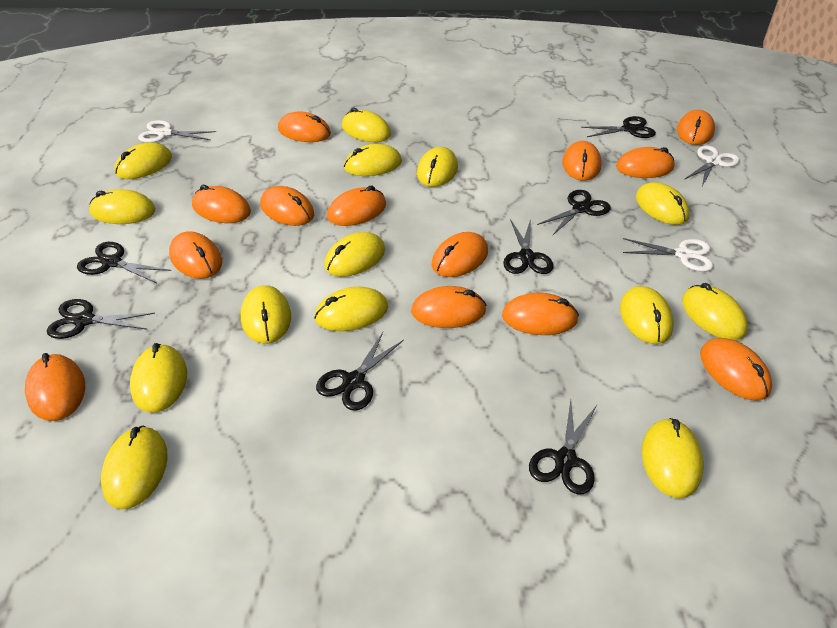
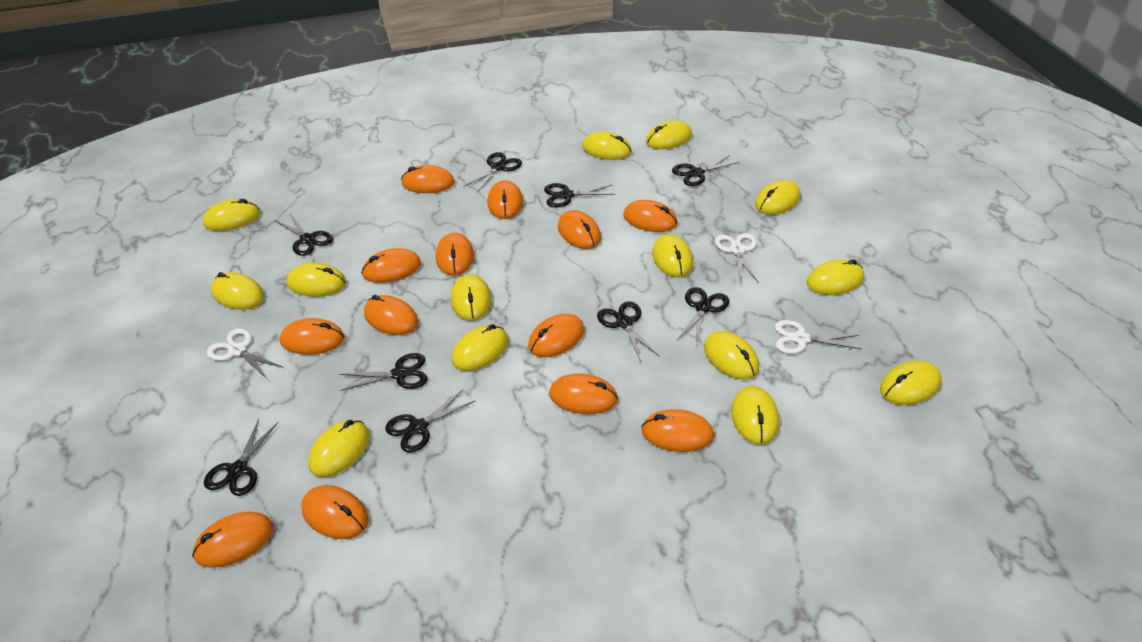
black scissors: [47,299,155,339] [77,242,171,283] [316,332,404,411] [503,219,554,274] [529,400,597,495] [537,190,611,235] [581,116,656,138] = 7 -> [204,419,279,496] [274,213,333,256] [340,353,428,391] [385,389,475,453] [463,152,522,192] [544,183,616,208] [597,301,659,362] [672,155,740,186] [677,287,729,347] = 9

